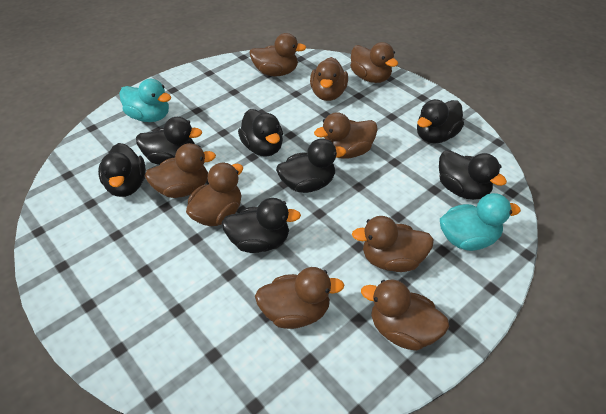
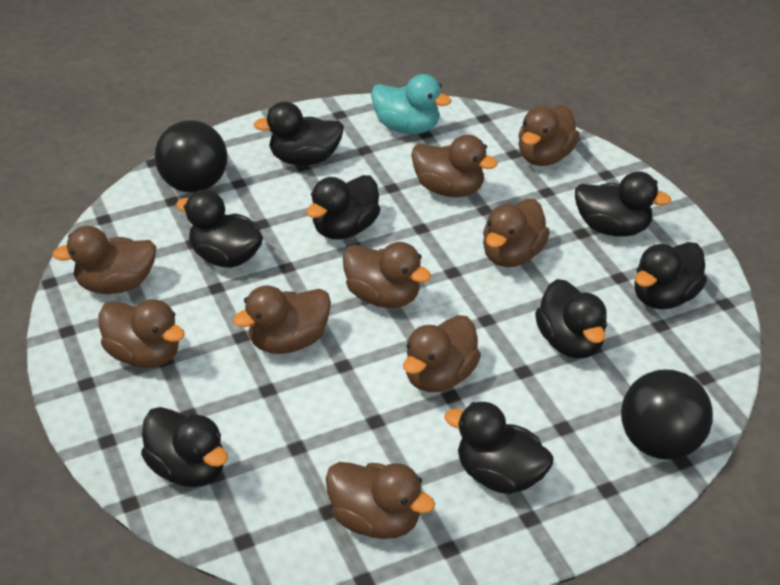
black ball: none = 0 -> [154,120,227,193] [621,370,713,460] = 2
black duck: [98,143,146,197] [136,117,202,165] [221,198,301,253] [238,109,283,157] [276,138,346,193] [417,99,464,143] [439,150,507,200] = 7 -> [141,407,228,487] [176,190,263,268] [253,102,344,166] [307,175,380,240] [444,402,554,494] [535,279,607,359] [575,171,671,237] [634,242,707,309] = 8
turquoise duck: [119,79,171,122] [440,193,521,251] = 2 -> [371,74,452,134] = 1

